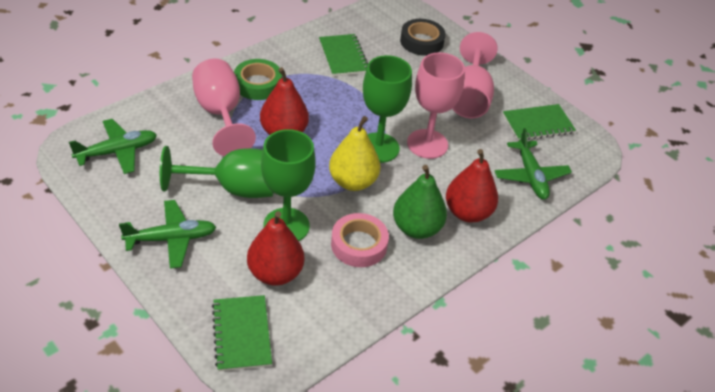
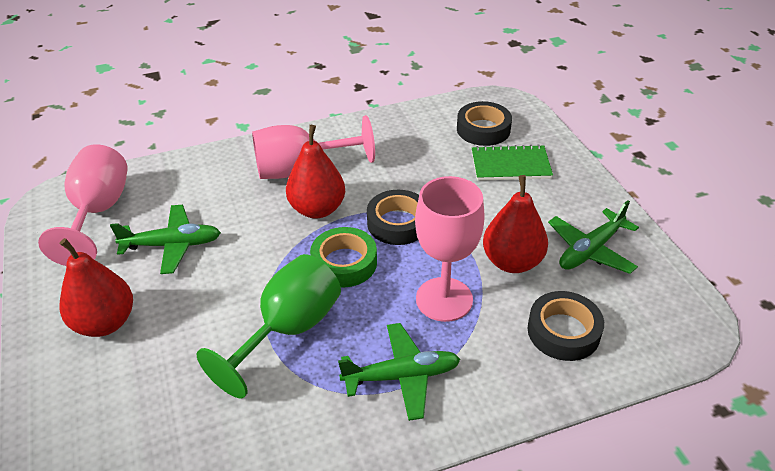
black tape: [400,19,446,56] = 1 -> [367,190,419,245] [457,101,512,146] [527,291,604,361] = 3
green goblet: [160,146,274,198] [261,129,316,241] [363,55,412,163] = 3 -> [197,254,341,398] = 1
green notebook: [212,295,272,371] [319,34,368,76] [503,104,576,141] = 3 -> [472,144,553,181] = 1
green pear: [393,165,447,239] = 1 -> none = 0
pink tape: [331,213,389,267] = 1 -> none = 0
yellow pear: [329,116,380,191] = 1 -> none = 0

